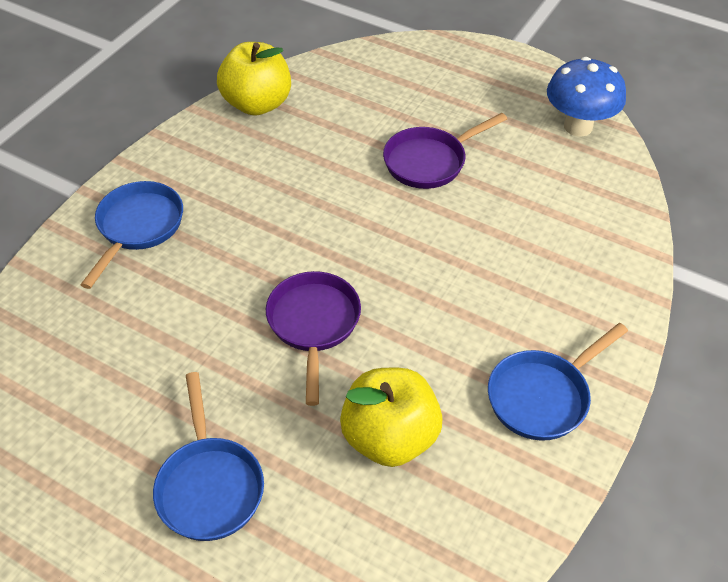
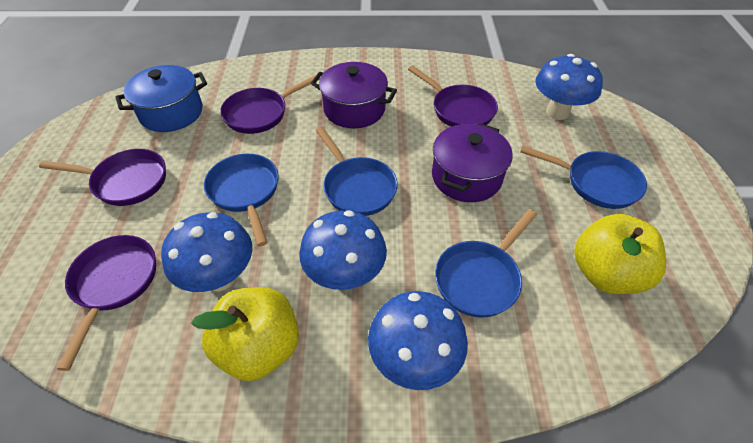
blue mushroom: [547,57,626,137] = 1 -> [161,212,252,292] [299,210,387,290] [368,291,468,390] [535,54,603,120] = 4
blue pan: [80,181,183,289] [153,372,264,541] [488,323,628,441] = 3 -> [204,154,279,247] [315,127,398,216] [435,209,537,318] [520,146,647,209] = 4
blue pot: none = 0 -> [115,65,207,132] = 1
purple pan: [266,271,361,406] [383,113,507,189] = 2 -> [39,149,166,206] [57,235,156,371] [220,74,320,134] [408,65,498,127] = 4
purple pot: none = 0 -> [311,62,397,128] [432,123,513,202] = 2

